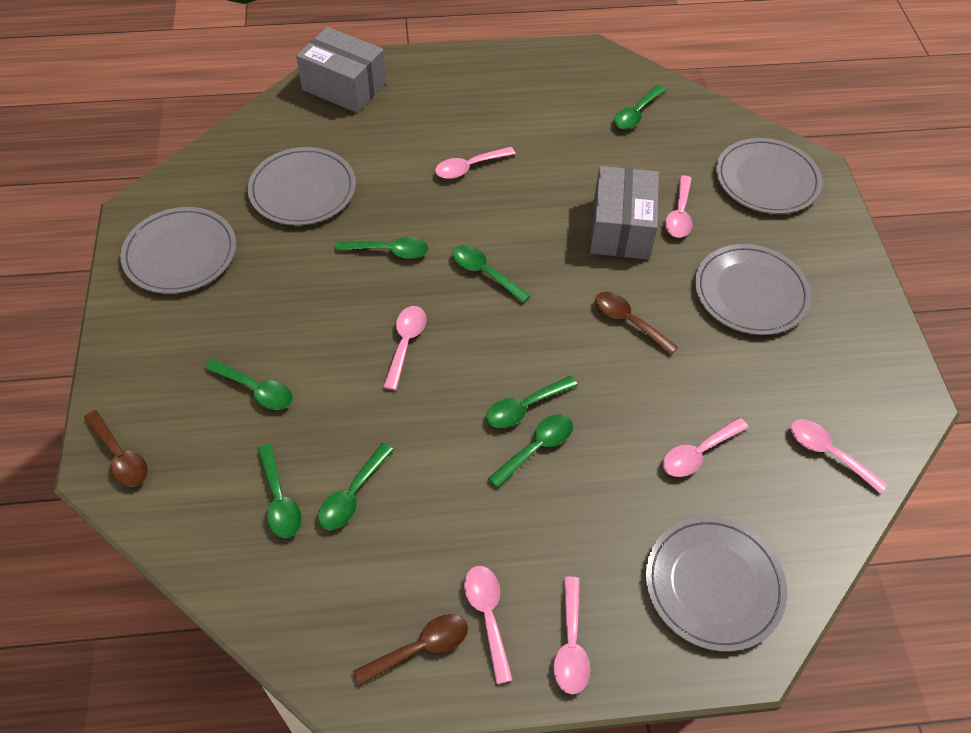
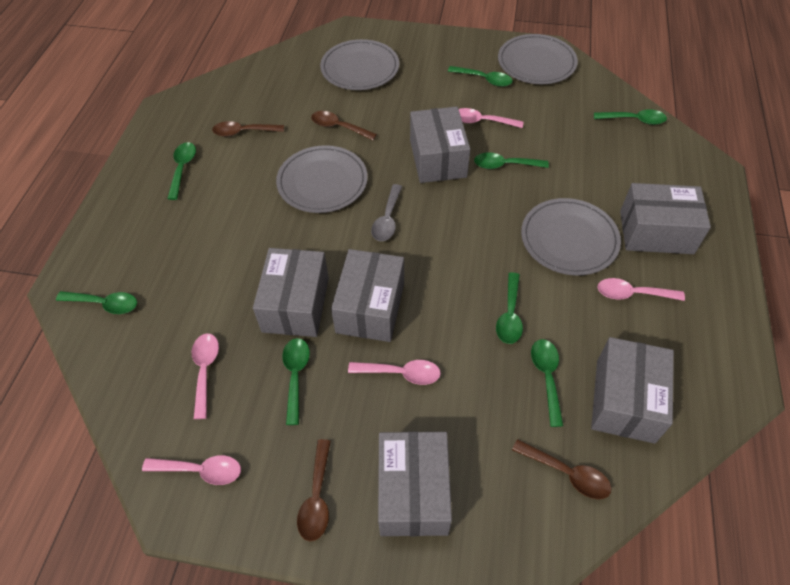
brown spoon: [84,410,148,487] [353,614,468,686] [595,292,678,355] = 3 -> [212,121,284,137] [297,439,331,541] [311,111,377,140] [512,439,612,499] = 4
grey box: [296,27,386,113] [590,166,659,260] = 2 -> [253,248,329,337] [331,249,404,342] [378,431,452,536] [410,107,470,183] [591,337,674,444] [620,183,711,254] = 6
grey plate: [120,207,236,294] [248,147,356,226] [646,516,787,652] [695,244,811,335] [716,138,822,214] = 5 -> [276,145,368,213] [320,39,399,90] [498,34,578,84] [521,198,621,276] = 4
grey spoon: none = 0 -> [371,184,402,241] = 1
pink spoon: [383,306,426,390] [435,147,516,179] [464,566,513,684] [554,576,590,694] [663,418,749,477] [665,175,692,238] [791,419,888,494] = 7 -> [142,455,241,485] [192,333,219,419] [348,360,441,385] [459,108,523,128] [597,278,685,301] = 5

